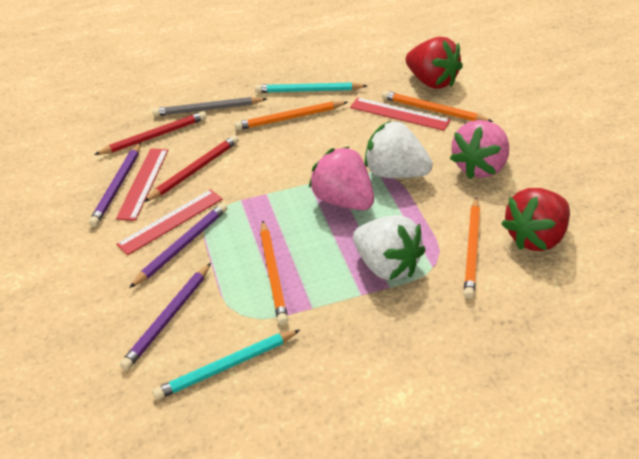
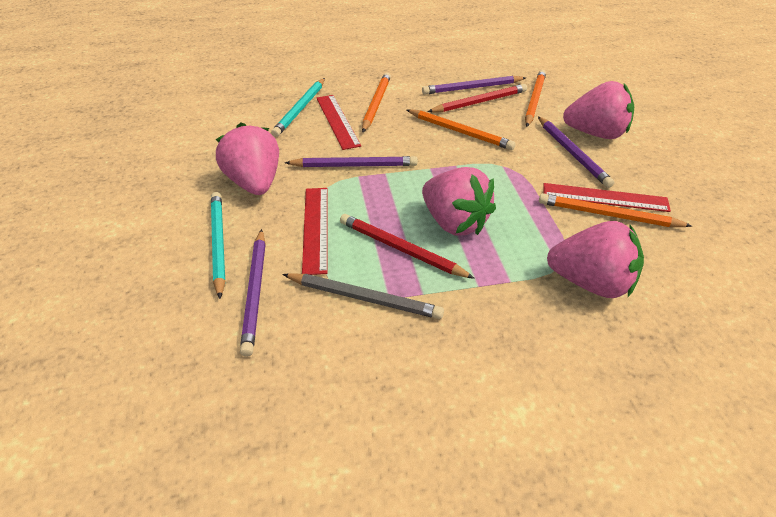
pink strawberry: [309,146,374,210] [450,120,509,179] = 2 -> [216,122,279,195] [422,167,496,235] [547,221,644,298] [563,81,634,139] = 4
purple pencil: [89,142,141,227] [120,263,211,370] [129,203,227,288] = 3 -> [240,229,266,357] [285,156,418,167] [422,76,526,95] [538,116,614,188] = 4
red strawberry: [406,37,463,89] [502,188,570,251] = 2 -> none = 0
white strawberry: [353,215,426,280] [364,121,433,178] = 2 -> none = 0

